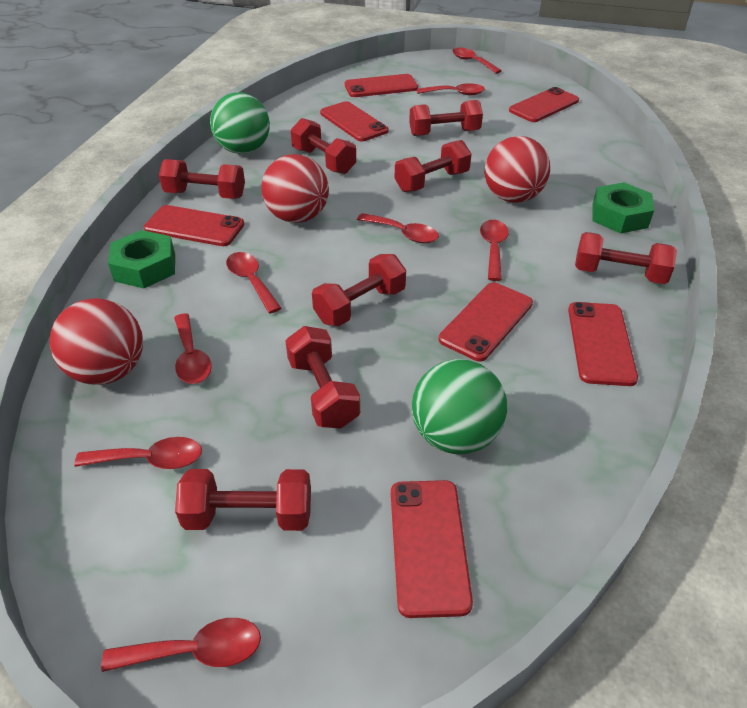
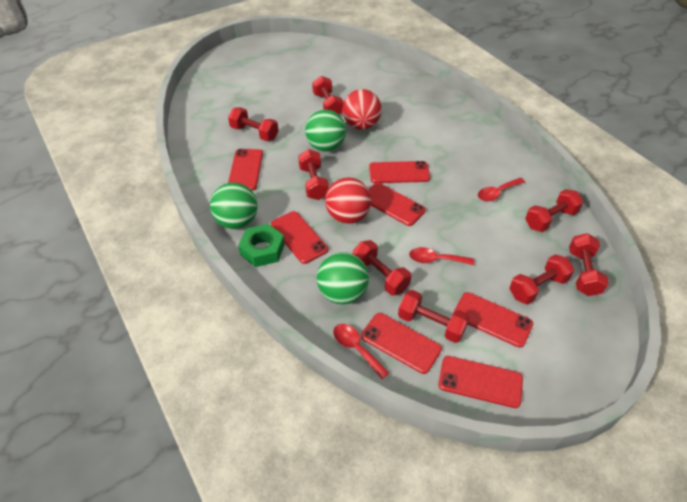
green ball: [210,93,270,154] [412,359,507,454] = 2 -> [210,182,258,229] [305,110,346,151] [317,252,369,304] = 3
green nut: [108,230,175,288] [592,182,654,233] = 2 -> [238,224,285,267] = 1
red ball: [50,298,143,385] [261,154,329,223] [485,136,550,203] = 3 -> [325,177,371,224] [342,89,382,130] = 2
red spoon: [74,437,202,469] [101,618,261,672] [174,313,212,384] [226,252,281,313] [357,213,439,243] [417,83,485,95] [452,48,502,74] [480,220,509,281] = 8 -> [333,324,389,379] [409,247,474,265] [478,178,525,201] = 3

